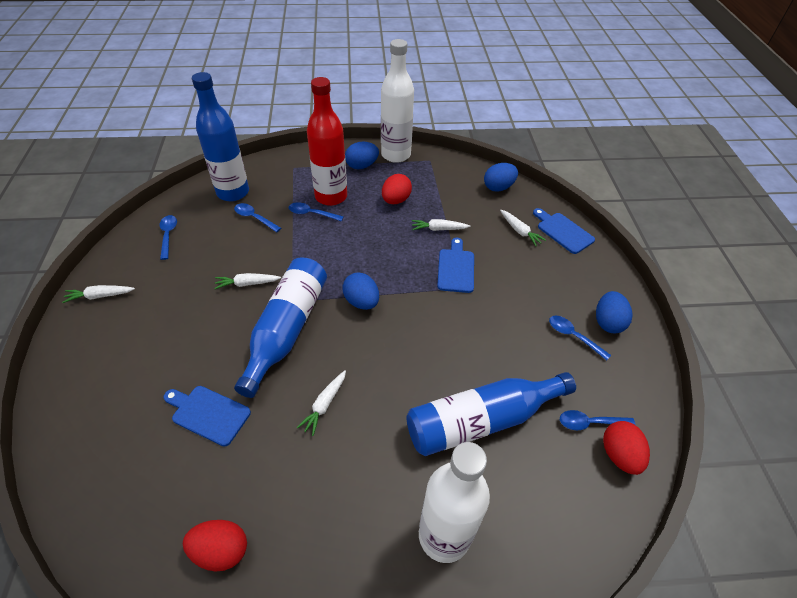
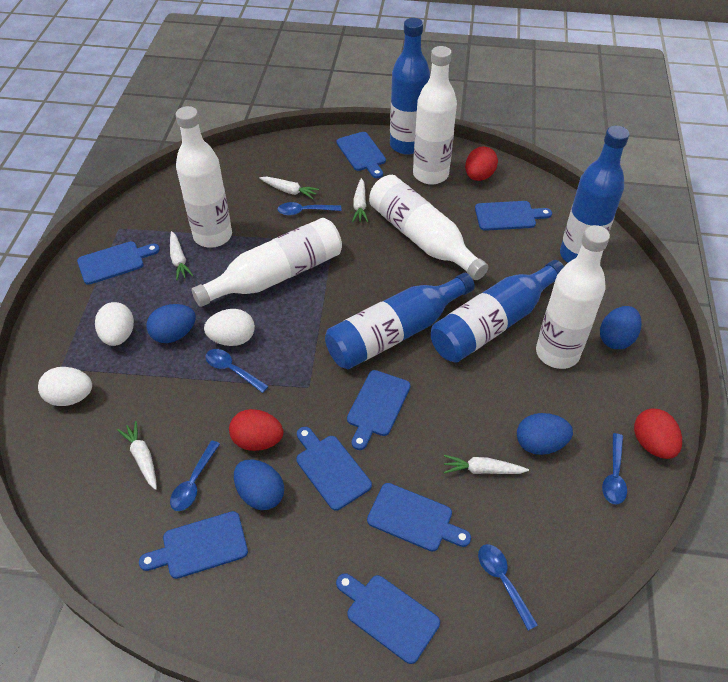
blue bottle: [192,72,249,201] [234,258,327,398] [407,372,576,456] = 3 -> [325,273,475,369] [390,18,430,155] [431,260,564,363] [560,126,630,263] = 4
blue cutting board: [163,386,251,446] [437,238,474,293] [533,208,595,254] = 3 -> [77,241,160,285] [139,511,248,579] [296,427,372,511] [336,132,386,178] [336,573,440,664] [347,370,411,450] [367,483,471,552] [475,201,552,231] = 8
red bottle: [307,77,347,206] = 1 -> none = 0
white bottle: [381,39,414,163] [419,442,490,563] = 2 -> [176,106,232,248] [191,218,342,307] [369,175,488,280] [413,46,457,185] [536,225,610,369] = 5
white egg: none = 0 -> [38,367,92,406] [95,302,134,346] [204,309,255,346] = 3

